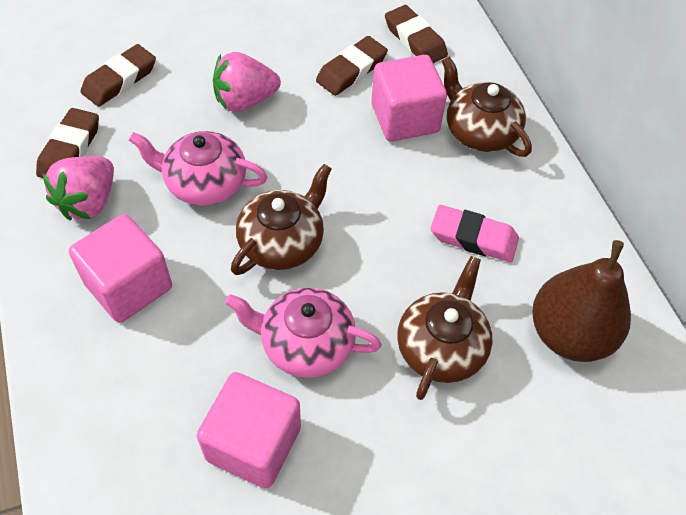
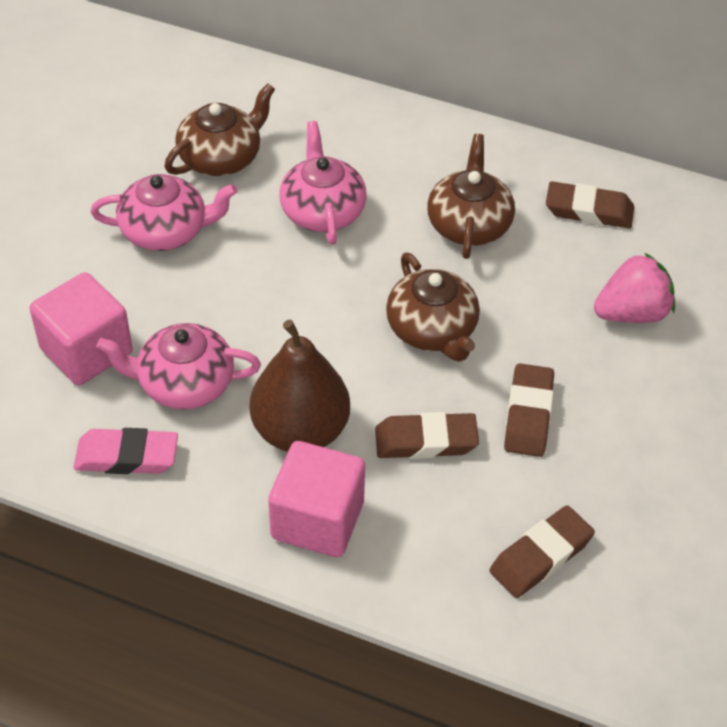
pink cube: [69,214,172,323] [197,372,301,488] [371,55,447,142] = 3 -> [30,272,133,385] [268,441,365,557] = 2
pink strawberry: [43,156,114,220] [213,52,281,111] = 2 -> [594,252,675,323] = 1
pink teapot: [129,131,267,206] [225,287,382,378] = 2 -> [91,174,237,251] [96,323,261,409] [279,121,367,245] = 3

